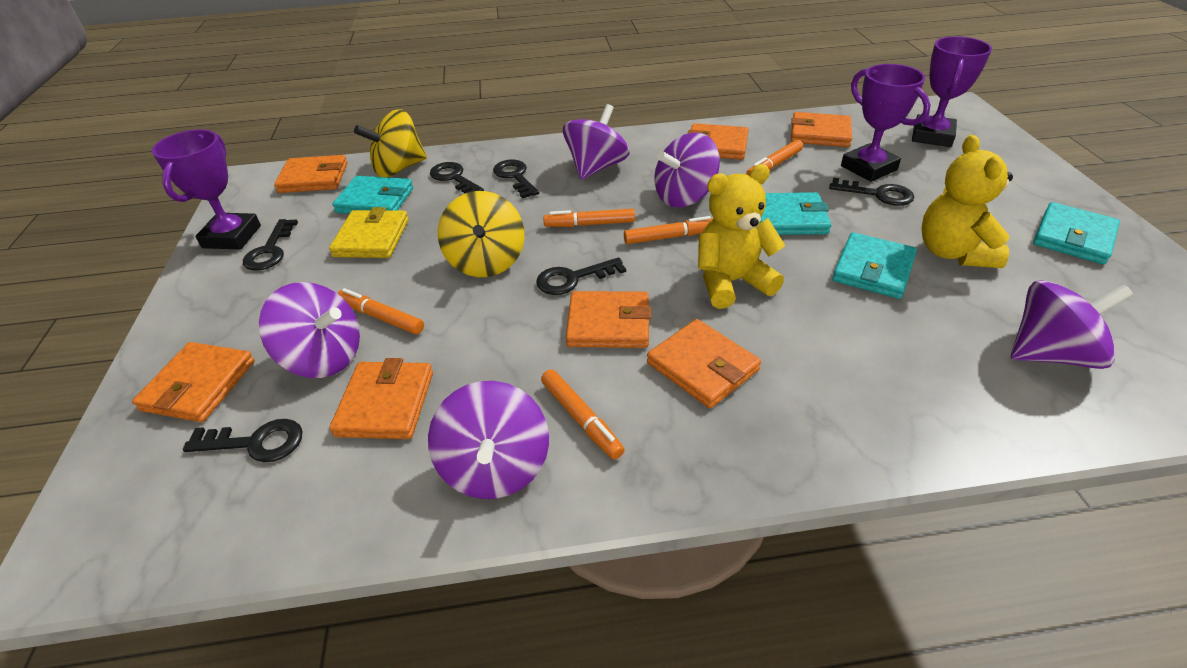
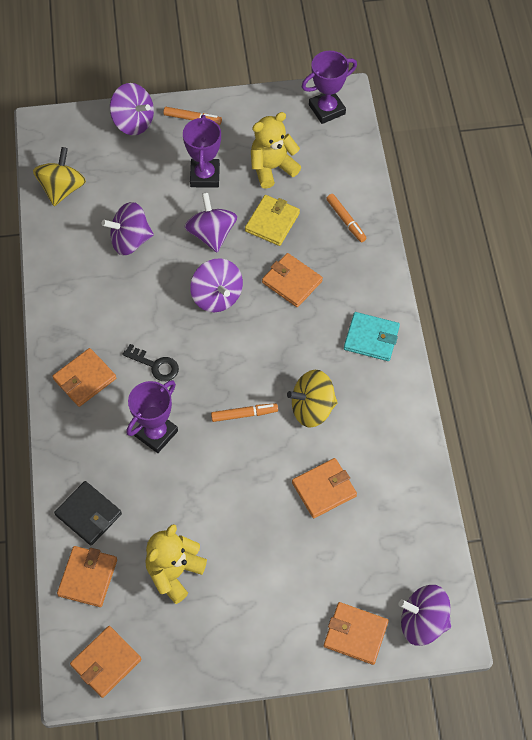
black key: [183,419,303,462] [243,219,298,271] [430,162,484,193] [493,159,539,198] [536,257,626,295] [829,177,914,206] = 6 -> [123,344,179,381] = 1
black wallet: none = 0 -> [54,481,122,546] = 1
orange marker: [337,288,424,335] [541,369,625,459] [543,209,635,227] [624,216,714,244] [746,140,803,175] = 5 -> [163,107,222,125] [211,403,278,422] [326,194,367,242] = 3
orange wallet: [132,342,255,422] [274,155,347,193] [329,358,433,439] [566,291,651,348] [647,319,761,408] [687,123,749,160] [791,112,852,147] = 7 -> [52,348,116,407] [57,546,117,607] [70,626,142,698] [262,253,323,307] [292,458,357,518] [324,602,389,665] = 6
turquoise wallet: [332,176,413,214] [760,192,831,235] [832,233,917,299] [1033,202,1120,264] = 4 -> [344,312,400,361] = 1

